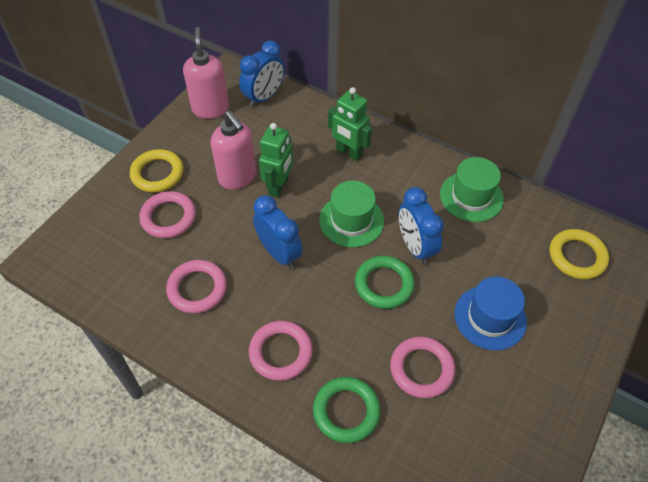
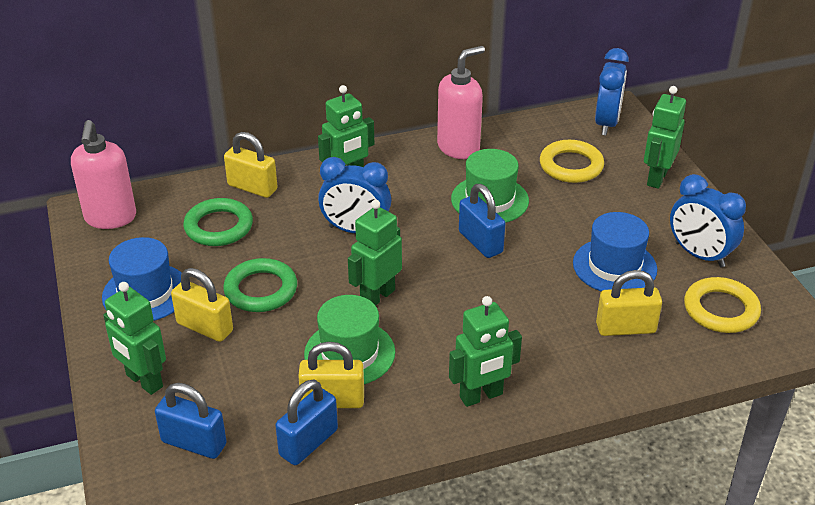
blue hat: [455,276,527,350] = 1 -> [102,237,182,321] [573,212,657,291] = 2
blue padlock: none = 0 -> [155,383,227,459] [275,380,338,465] [459,184,506,258] = 3
green robot: [259,123,293,198] [328,87,372,161] = 2 -> [103,282,166,395] [318,85,374,167] [348,200,402,306] [449,296,522,407] [644,86,686,189] = 5
pink ring: [139,191,196,238] [166,260,227,314] [249,321,313,381] [390,336,455,398] = 4 -> none = 0
yellow padlock: none = 0 -> [171,268,233,342] [224,132,278,198] [298,342,364,408] [596,270,662,336] = 4

